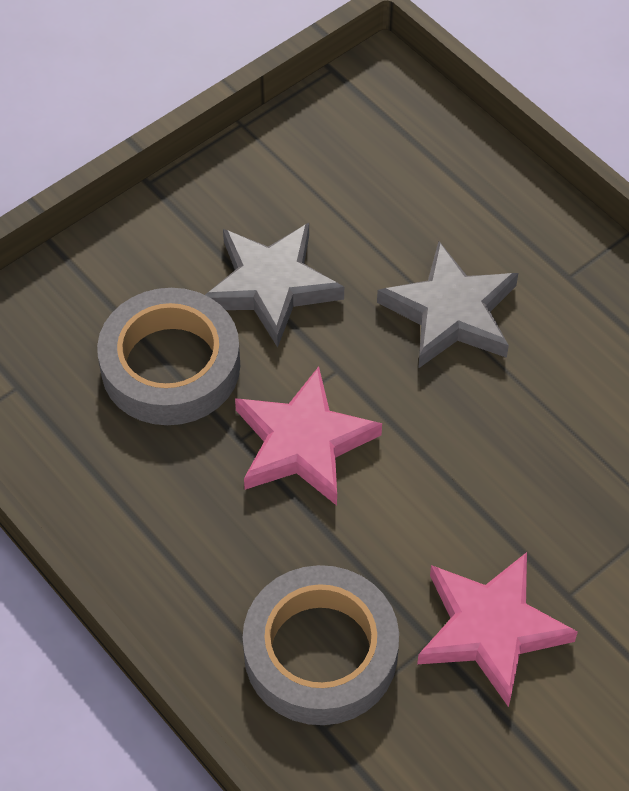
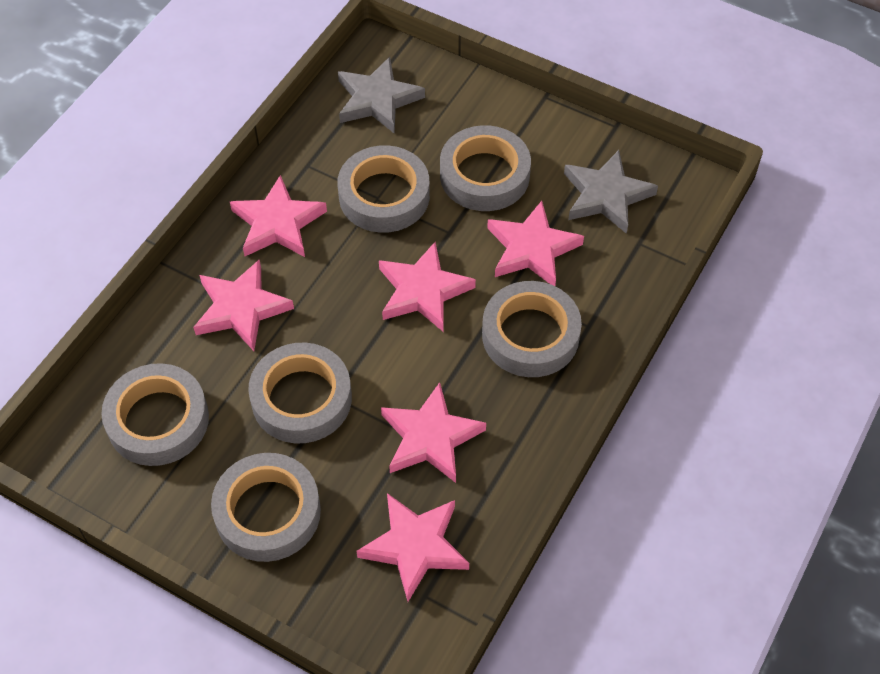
grey tape: [97,288,240,425] [243,565,399,725] = 2 -> [101,363,209,466] [211,453,321,562] [248,343,352,443] [337,145,430,233] [440,125,531,211] [482,281,582,377] = 6
pink star: [235,367,382,506] [417,552,578,707] = 2 -> [193,259,294,351] [230,175,327,257] [356,493,469,601] [379,242,476,331] [381,382,486,483] [487,201,584,286] = 6

